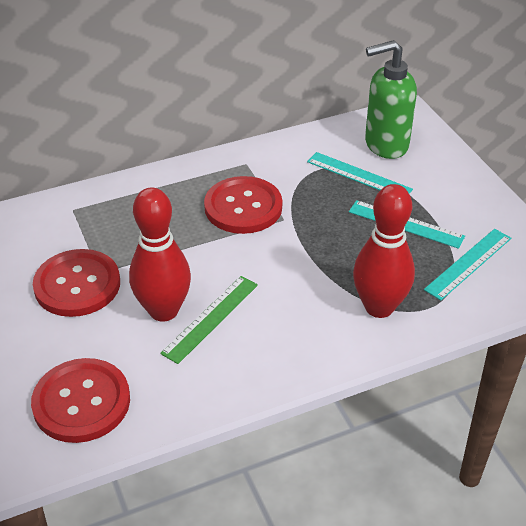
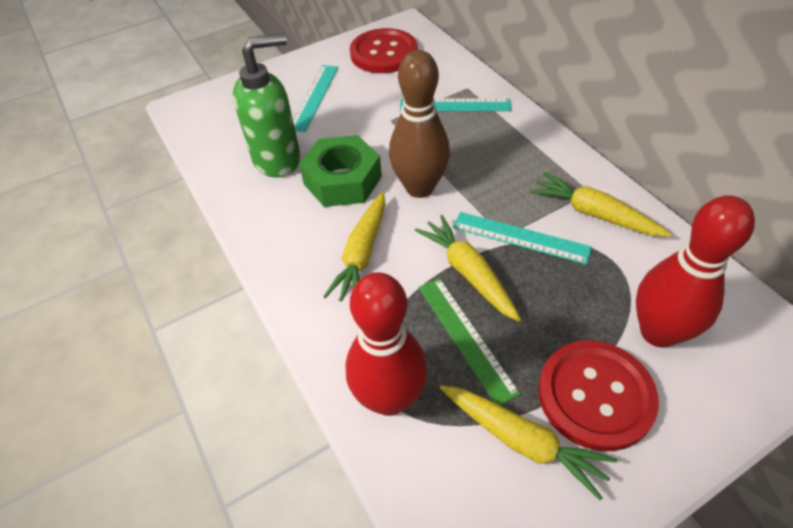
brown bowling pin: none = 0 -> [389,50,450,198] = 1
green nut: none = 0 -> [299,135,382,207] = 1
red button: [31,358,130,443] [33,249,120,317] [204,176,282,234] = 3 -> [350,28,418,73] [538,341,659,451] = 2
yellow carrot: none = 0 -> [323,192,386,301] [415,215,521,322] [440,385,617,500] [530,172,672,237] = 4

